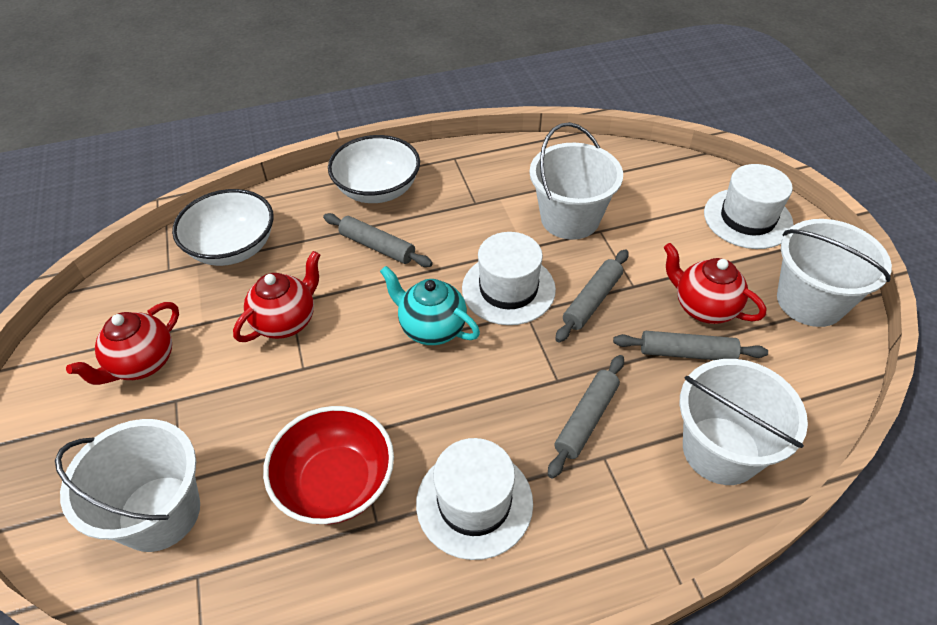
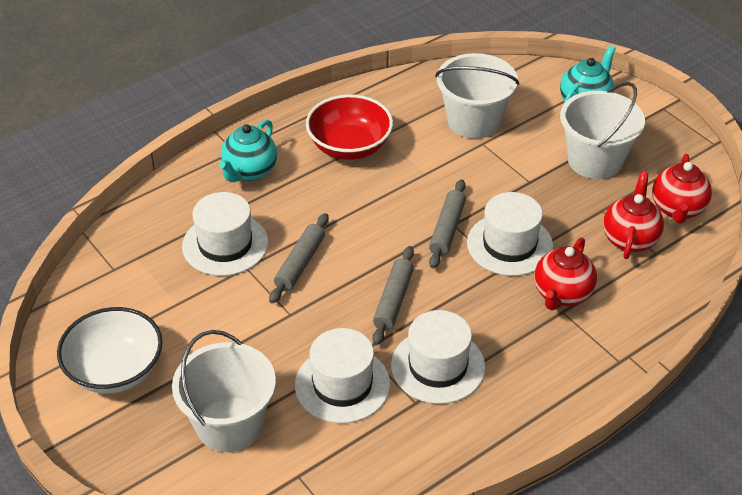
grey rolling pin: [323,213,433,267] [548,355,624,478] [555,249,629,343] [613,331,768,360] = 4 -> [269,213,329,304] [372,246,414,345] [429,179,466,269] = 3
turquoise teapot: [380,266,480,345] = 1 -> [219,119,277,182] [560,45,616,105] = 2
white bowl: [172,189,274,266] [328,135,420,203] = 2 -> [57,307,163,394] = 1
white bucket: [55,419,200,552] [530,122,623,240] [679,359,808,485] [777,219,892,327] = 4 -> [172,330,276,452] [435,53,519,139] [560,82,645,179] = 3
white hat: [416,438,533,560] [462,232,556,325] [704,164,794,249] = 3 -> [182,192,268,276] [295,328,390,423] [391,310,485,404] [467,192,553,276] = 4

